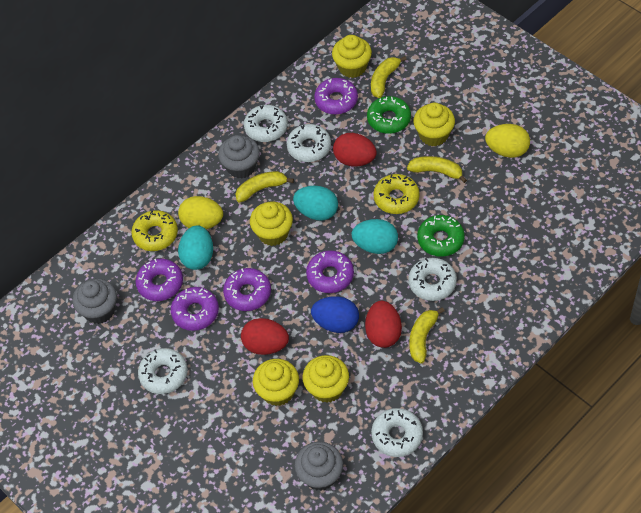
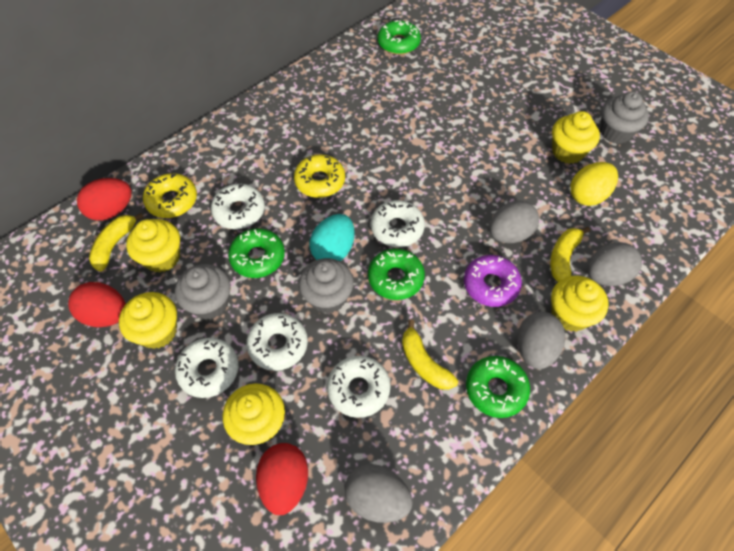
blue egg: [311,296,359,333] = 1 -> none = 0
green donut: [367,96,411,134] [417,215,465,257] = 2 -> [228,228,285,278] [368,248,425,300] [378,20,421,55] [466,356,530,418] = 4
grey egg: none = 0 -> [345,464,413,523] [489,200,539,243] [517,312,565,369] [587,242,642,286] = 4
purple donut: [136,259,183,301] [171,287,219,331] [223,268,271,311] [306,250,354,293] [314,78,358,115] = 5 -> [464,255,522,307] = 1
turquoise egg: [178,225,213,270] [293,186,338,221] [352,219,398,254] = 3 -> [309,214,355,261] = 1
yellow banana: [235,171,294,203] [371,56,407,98] [407,156,467,183] [409,307,445,363] = 4 -> [89,213,144,271] [402,319,458,390] [550,227,590,282] = 3
yellow egg: [178,196,223,229] [485,124,530,158] = 2 -> [570,162,618,206] = 1

